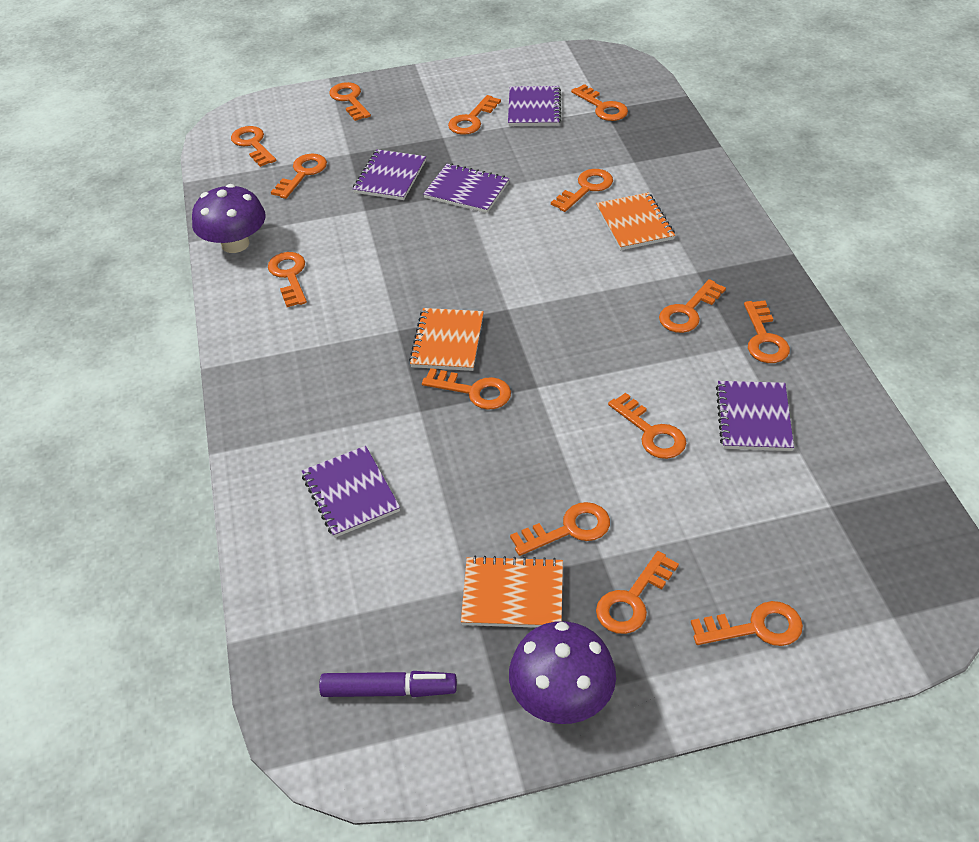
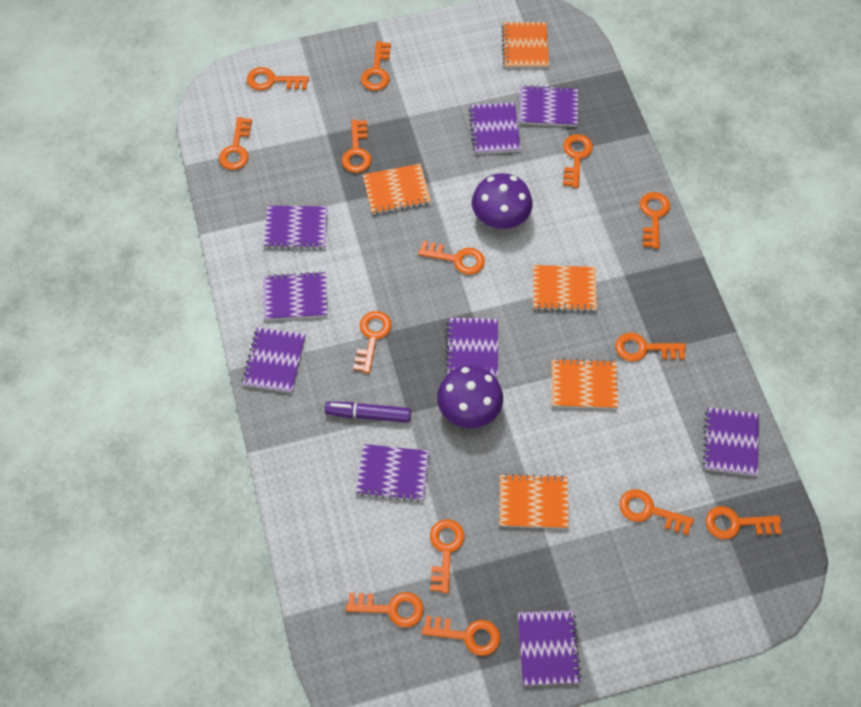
orange notebook: [409,308,484,371] [461,556,563,628] [596,192,675,250] = 3 -> [363,164,431,215] [500,474,569,529] [502,22,549,68] [533,265,597,312] [552,358,618,409] = 5
purple notebook: [302,446,400,538] [353,149,426,200] [423,163,509,213] [508,86,561,126] [716,381,794,451] = 5 -> [242,327,306,393] [263,271,328,321] [264,206,328,250] [356,444,430,502] [445,318,498,378] [469,102,521,154] [518,610,581,686] [519,85,578,127] [703,407,759,476] = 9

